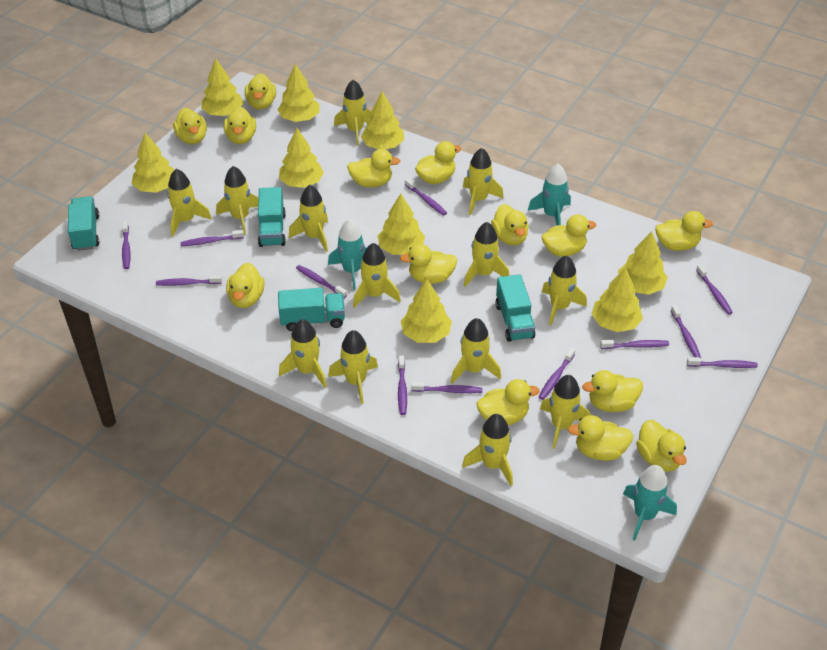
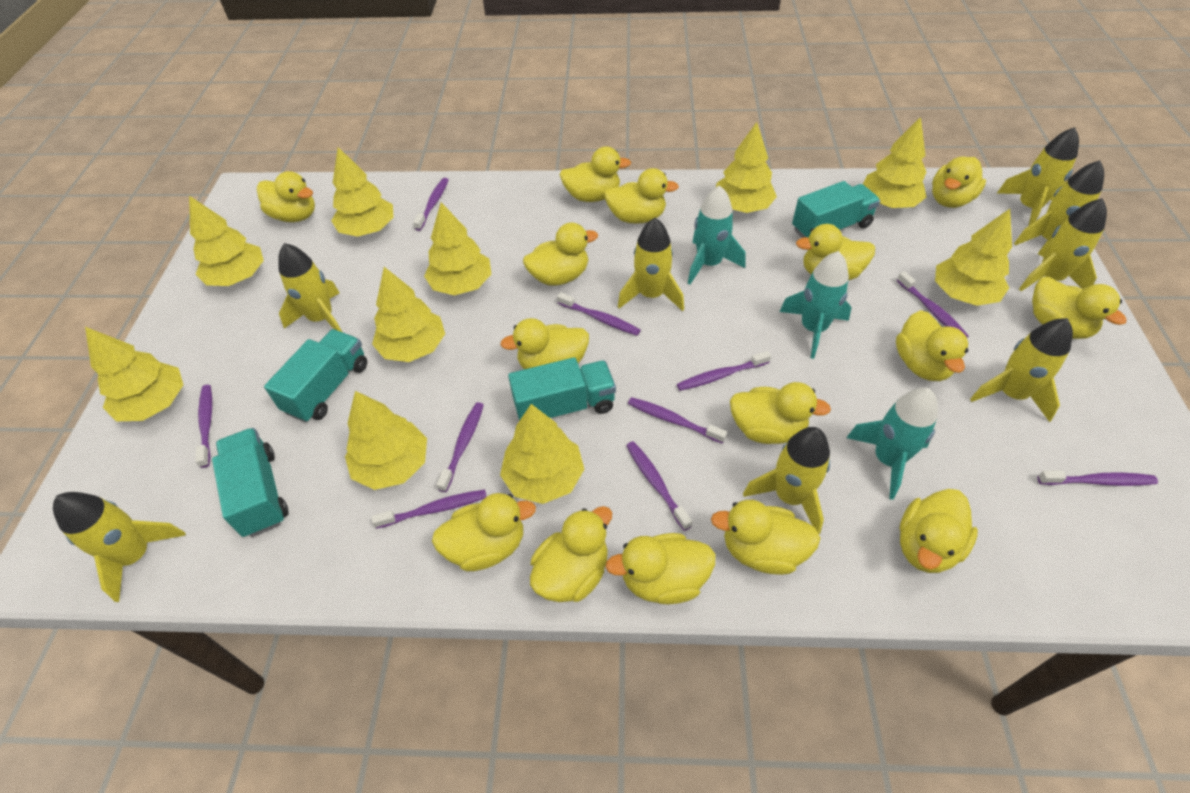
purple toothbrush: [122,221,131,269] [156,275,222,286] [180,230,244,246] [296,265,347,298] [398,355,407,415] [405,178,447,216] [411,382,482,393] [539,348,575,400] [600,340,669,349] [671,305,701,358] [687,357,758,368] [696,264,733,315] = 12 -> [195,385,212,468] [372,490,487,529] [413,178,449,231] [436,402,484,492] [557,292,641,335] [626,441,692,531] [628,397,727,444] [677,351,771,391] [897,271,969,338] [1037,471,1158,486] = 10
yellow duck: [173,108,207,144] [224,106,256,144] [226,263,265,308] [245,73,276,110] [347,149,400,187] [400,244,457,284] [415,141,461,184] [477,379,540,426] [491,204,529,246] [541,214,596,257] [568,415,633,461] [582,370,643,412] [636,420,687,472] [655,211,713,251] = 14 -> [257,171,315,222] [432,493,536,571] [500,318,589,369] [523,223,598,286] [530,506,612,602] [559,146,631,202] [604,168,679,224] [606,533,715,604] [711,500,820,575] [730,382,831,444] [796,224,875,280] [896,310,968,381] [900,489,978,573] [932,156,986,208] [1032,277,1127,339] = 15
yellow rocket: [167,169,212,236] [216,166,258,235] [279,319,327,387] [289,185,328,252] [328,330,378,404] [334,80,372,145] [353,243,401,308] [451,318,501,384] [462,414,513,486] [463,148,504,215] [464,222,509,287] [540,375,591,449] [542,255,587,326] = 13 -> [53,492,186,602] [278,243,342,332] [618,218,684,311] [743,427,830,534] [970,318,1073,422] [997,127,1079,225] [1014,160,1104,245] [1019,198,1107,291] = 8
yellow tree: [132,133,174,193] [201,58,244,116] [277,64,320,122] [279,128,324,188] [361,91,404,149] [378,193,425,255] [401,279,452,343] [592,267,643,332] [618,231,668,295] = 9 -> [85,327,183,421] [189,196,264,286] [331,147,394,237] [345,391,427,490] [372,267,445,362] [424,202,491,296] [500,404,584,504] [716,122,777,213] [863,117,926,208] [935,209,1012,306] = 10

